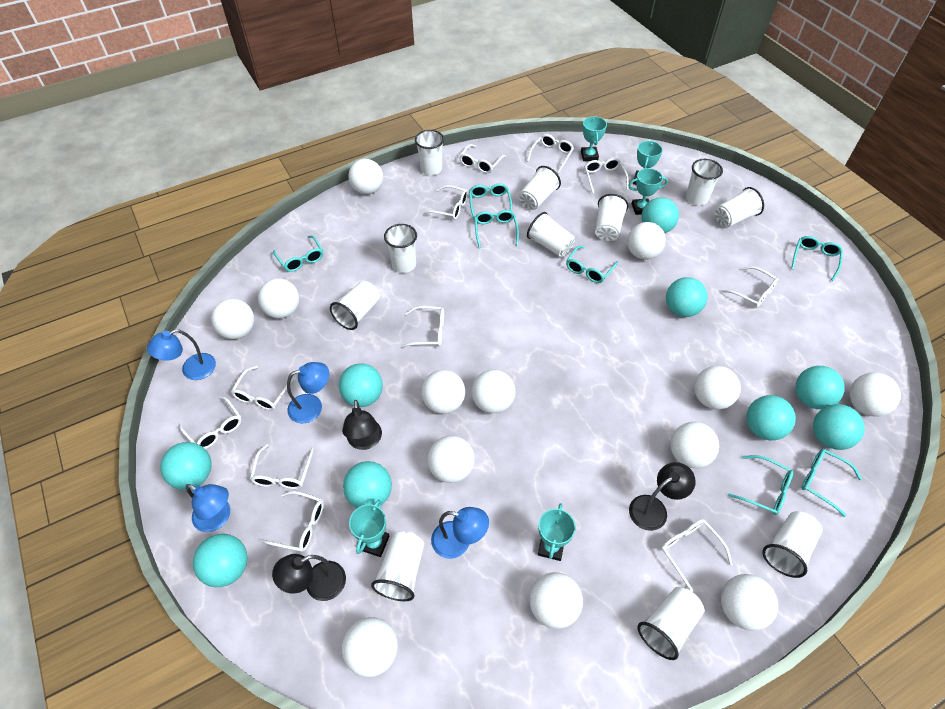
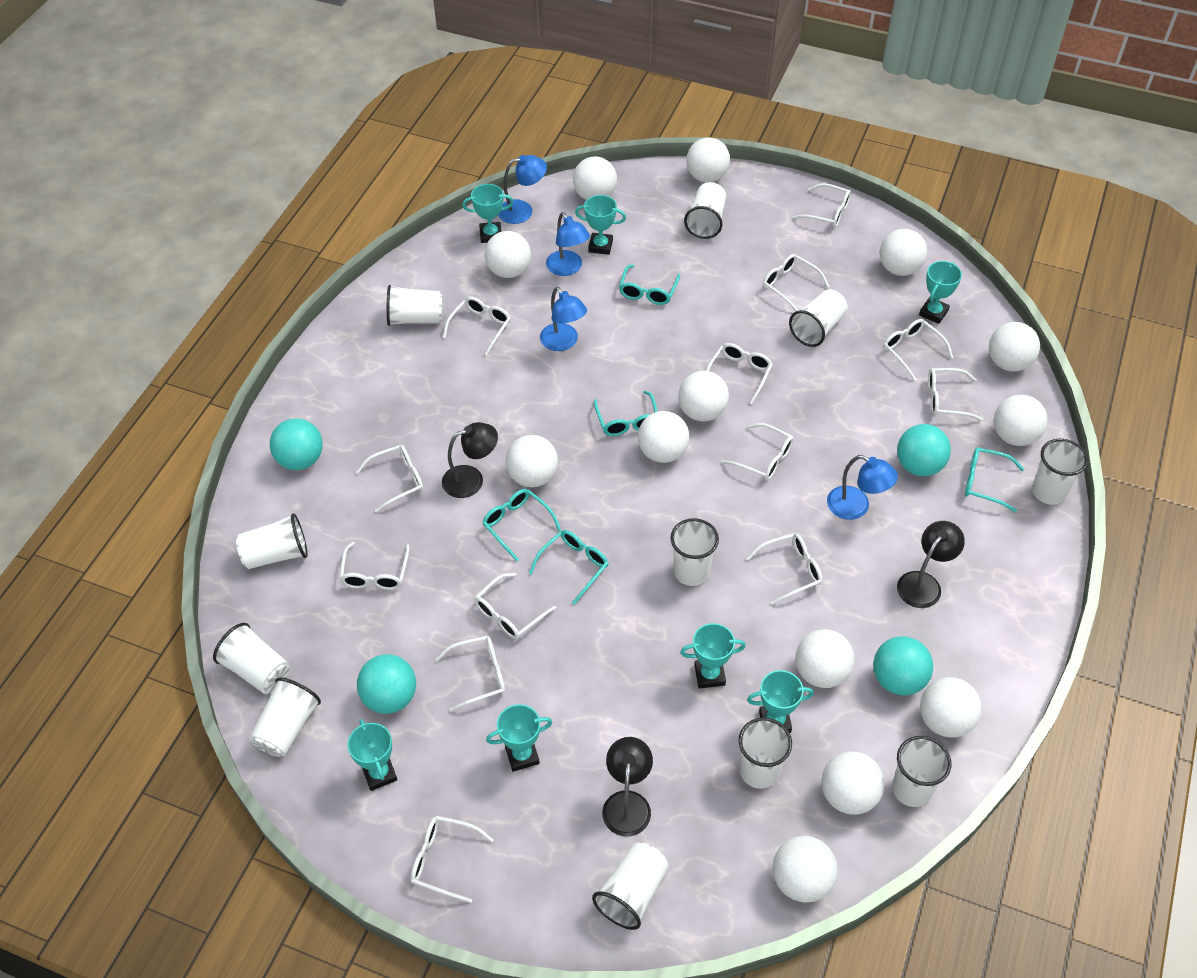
turquoise ball: [160,442,211,490] [193,534,247,587] [339,363,383,407] [343,461,392,508] [641,197,679,233] [666,277,708,317] [746,395,796,440] [796,366,845,409] [813,404,865,450] = 9 -> [270,419,323,470] [357,654,416,714] [873,636,933,695] [897,424,951,476] = 4
turquoise glasses: [273,235,323,272] [469,183,512,220] [474,210,519,248] [566,246,618,283] [728,455,793,515] [791,236,843,281] [801,449,862,517] = 7 -> [482,489,561,561] [529,530,609,605] [594,390,658,436] [619,264,680,305] [965,447,1024,513] = 5
turquoise trophy: [349,500,390,557] [538,503,576,561] [581,116,607,161] [628,168,668,215] [633,141,663,185] = 5 -> [348,719,397,791] [462,184,514,243] [486,704,553,772] [575,195,626,255] [680,623,746,688] [747,670,814,733] [919,261,962,324] = 7
white glasses: [179,396,242,449] [231,366,296,410] [250,444,314,489] [259,491,324,552] [400,306,444,347] [423,185,468,220] [459,144,506,173] [527,134,574,173] [584,158,629,194] [661,519,733,592] [721,266,779,308] = 11 -> [339,542,410,590] [356,445,423,513] [411,816,494,903] [436,636,505,712] [443,297,511,356] [474,573,557,639] [706,343,773,404] [721,423,794,480] [746,533,823,605] [763,254,830,311] [792,183,851,228] [883,319,953,381] [928,368,983,421] = 13

